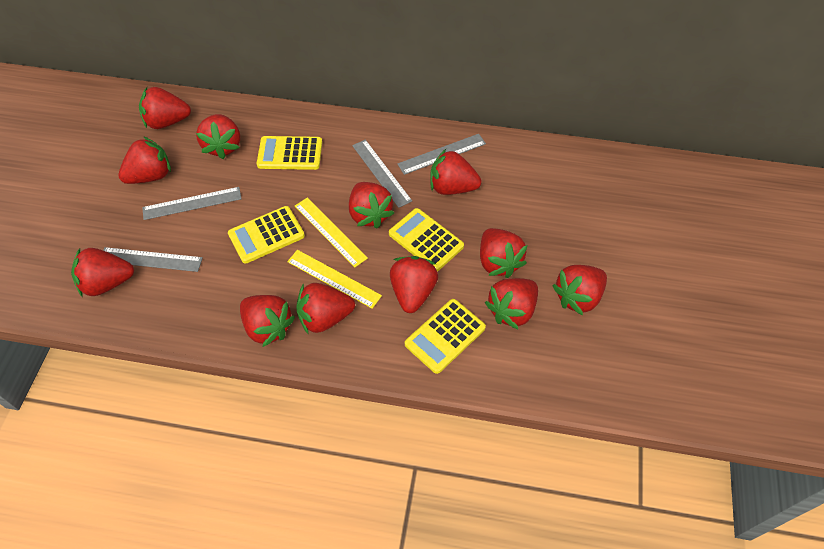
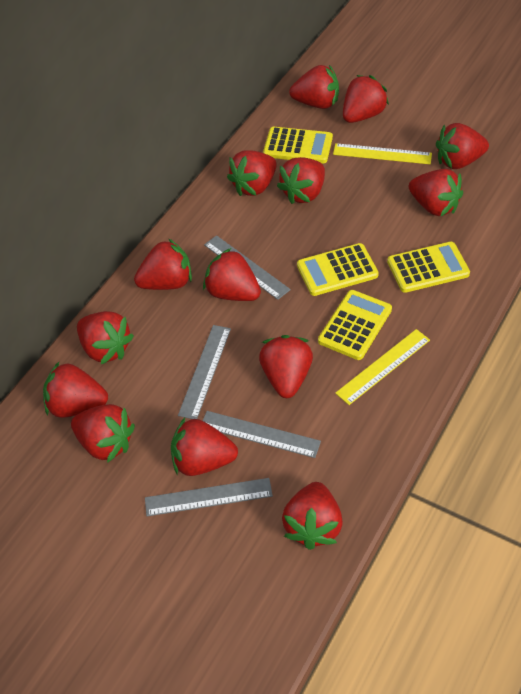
red strawberry: [71,248,134,297] [118,136,171,184] [139,87,191,129] [196,114,240,159] [240,295,295,347] [296,283,355,335] [349,182,394,229] [390,256,438,313] [430,149,481,195] [480,228,527,278] [485,278,538,329] [552,265,607,315] = 12 -> [43,362,108,418] [71,404,135,463] [77,311,134,364] [134,238,192,290] [171,418,238,476] [203,248,261,301] [227,150,277,196] [259,335,313,398] [277,157,325,204] [282,482,343,550] [289,65,339,109] [343,75,389,123] [409,169,463,216] [436,123,489,169] = 14

